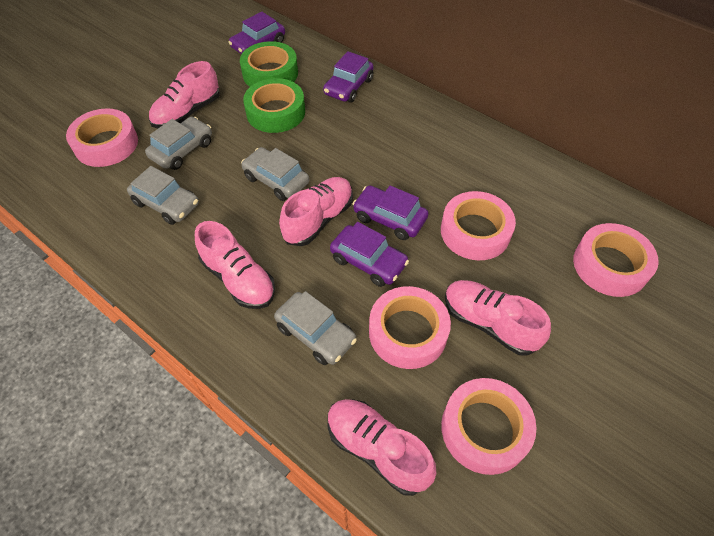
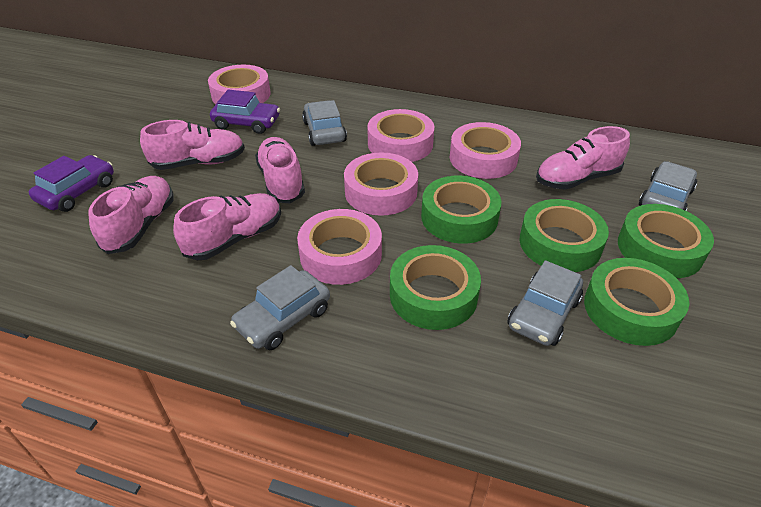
green tape: [240,41,298,87] [243,78,305,133] = 2 -> [390,245,481,330] [421,176,501,244] [520,199,609,272] [584,258,689,346] [618,204,714,278] = 5
purple car: [228,11,285,54] [323,51,374,103] [330,222,409,287] [353,185,429,240] = 4 -> [29,155,114,212] [210,89,280,134] = 2

